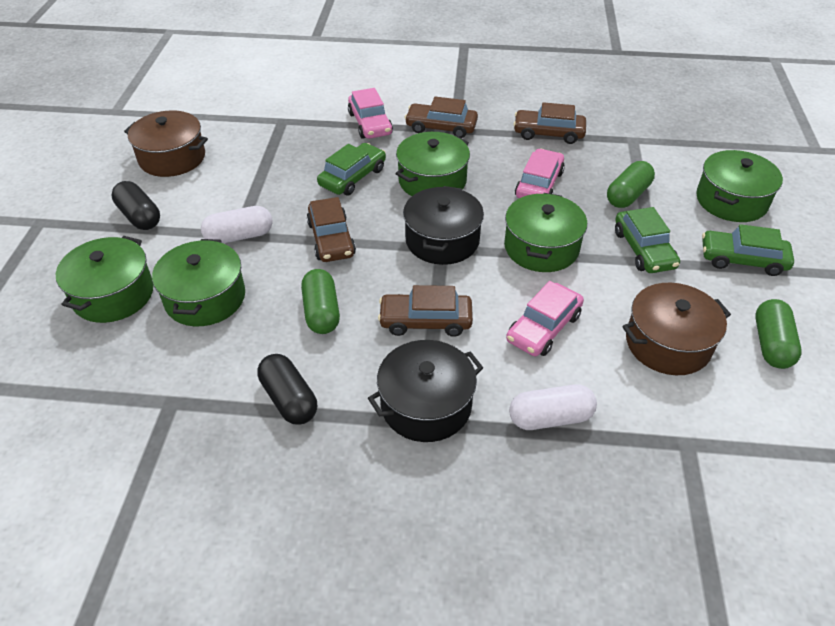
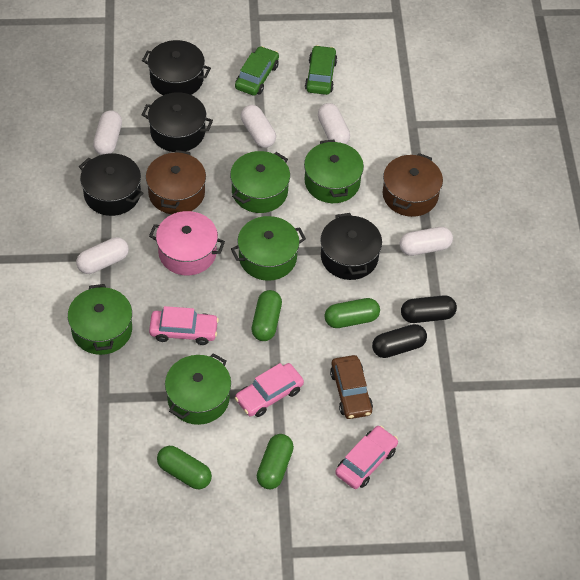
black pot: [368,340,483,442] [403,186,484,265] = 2 -> [79,153,143,216] [142,40,211,95] [142,92,213,152] [320,213,382,280] = 4
brown car: [307,197,356,262] [378,285,473,337] [405,97,478,138] [513,102,586,144] = 4 -> [330,355,373,419] = 1
green capsule: [301,269,340,334] [607,161,655,208] [755,299,802,369] = 3 -> [157,446,212,489] [252,290,282,341] [257,434,294,489] [325,298,380,328] = 4
green car: [317,143,386,195] [615,207,680,273] [702,224,794,276] = 3 -> [235,46,279,95] [305,45,337,95] = 2
pink pot: none = 0 -> [149,211,225,275] = 1
white capsule: [201,206,273,244] [509,384,597,430] = 2 -> [76,237,129,274] [93,110,122,155] [241,105,276,148] [318,103,350,144] [400,227,453,256] = 5

